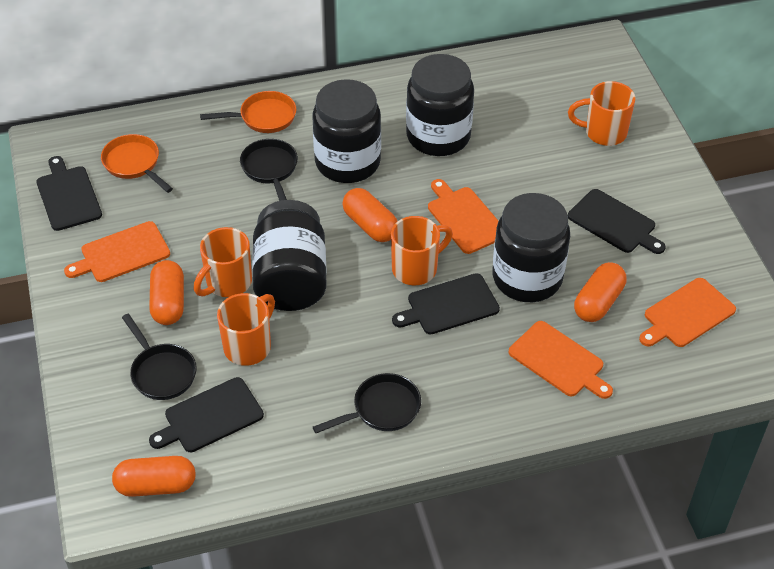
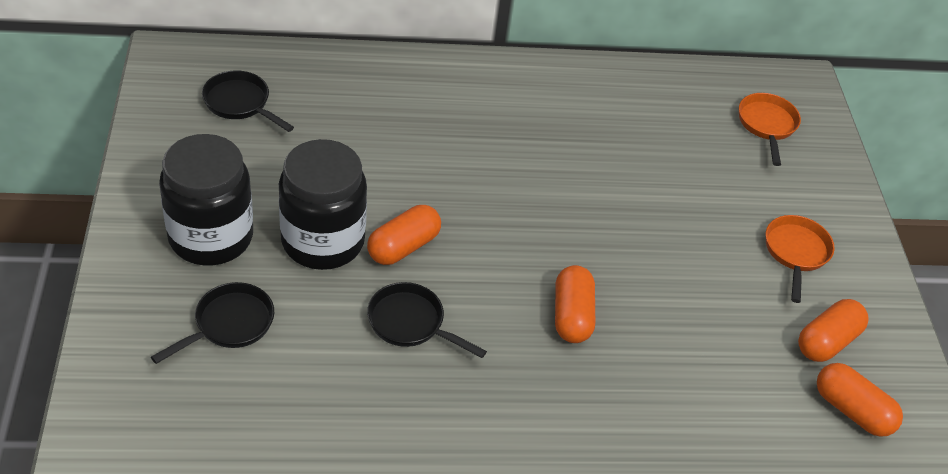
black cutting board: [36,156,102,231] [149,377,264,452] [392,273,500,334] [568,189,666,254] = 4 -> none = 0
black jar: [252,200,327,311] [313,79,381,183] [406,54,474,156] [492,193,570,302] = 4 -> [159,134,253,265] [279,139,367,270] = 2
orange cutting board: [64,221,170,282] [428,179,498,254] [509,321,613,399] [639,278,736,347] = 4 -> none = 0
orange mug: [194,227,252,297] [217,293,275,366] [391,216,453,285] [568,81,635,146] = 4 -> none = 0

